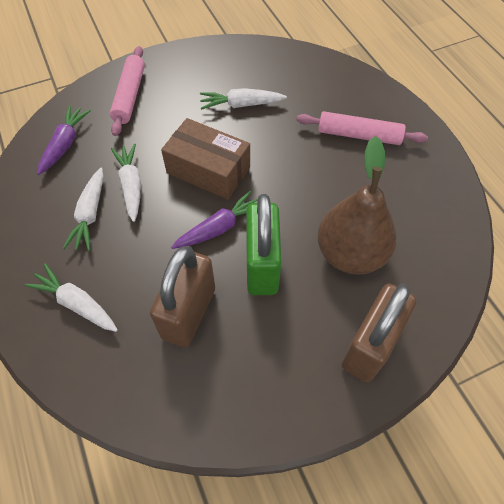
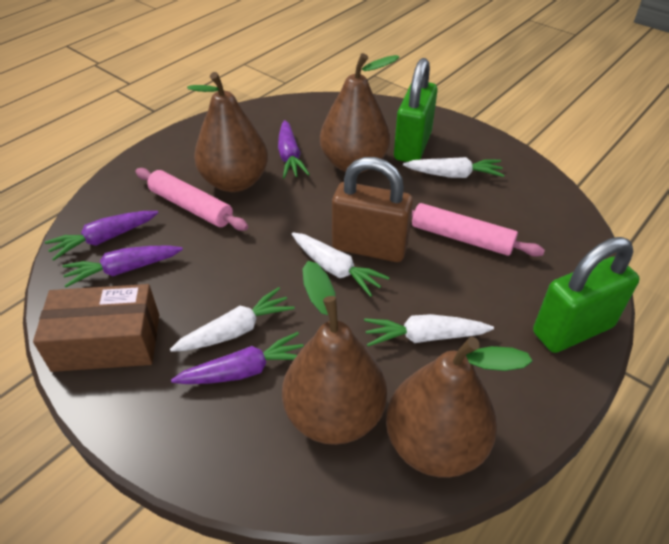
brown padlock: [150,246,215,348] [342,284,416,382] = 2 -> [332,157,413,262] = 1
brown pear: [318,136,397,275] = 1 -> [187,72,268,192] [282,261,387,445] [320,53,399,173] [386,337,533,478] = 4
green padlock: [246,194,282,295] = 1 -> [394,58,438,162] [533,237,640,353] = 2
purple carrot: [37,105,91,175] [171,191,258,249] = 2 -> [45,211,158,261] [63,246,183,287] [171,332,304,384] [278,120,310,178] = 4

